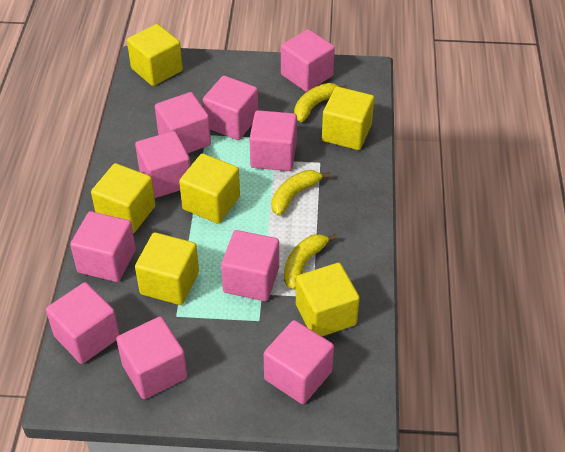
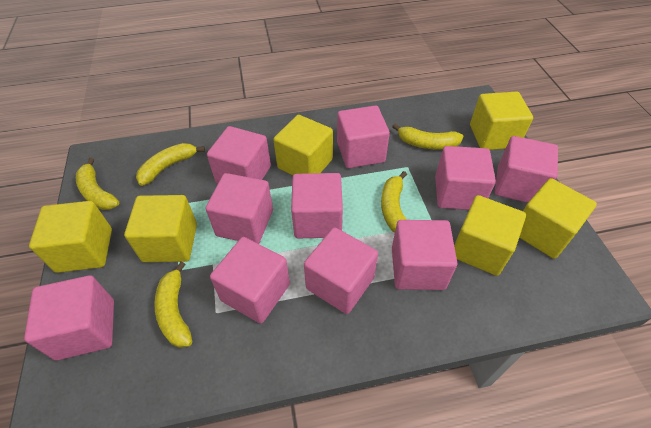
yellow banana: [272,170,330,216] [284,234,337,290] [294,83,347,122] = 3 -> [76,158,119,210] [136,143,205,186] [154,262,192,348] [381,171,407,233] [392,124,464,150] = 5

